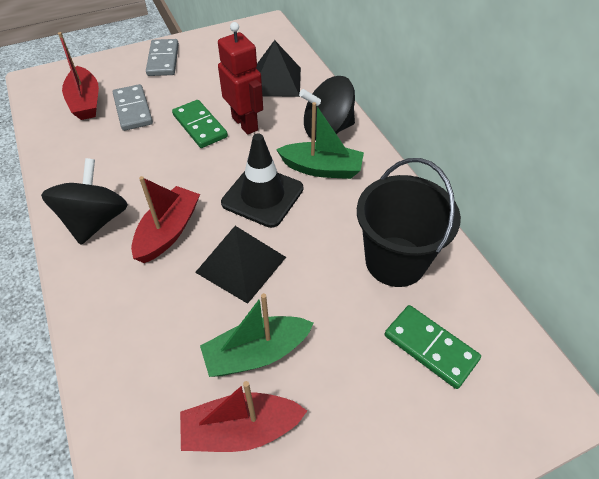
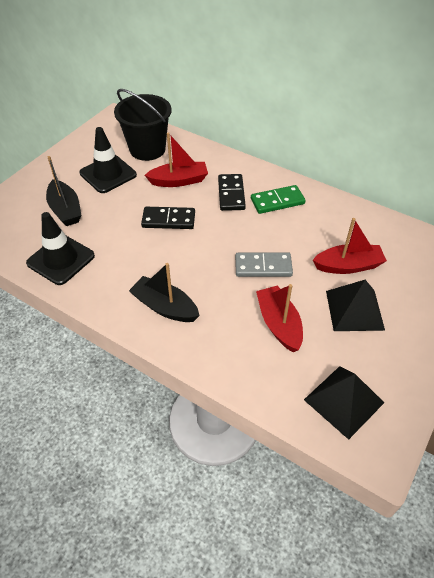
black boat: none = 0 -> [46,156,82,226] [129,263,200,322] = 2
black domino: none = 0 -> [141,207,195,229] [218,174,246,211] = 2
black spinning top: [41,158,128,245] [299,76,355,140] = 2 -> none = 0
black traffic cone: [221,134,303,228] = 1 -> [26,212,95,285] [79,127,137,193] = 2
green boat: [200,293,314,377] [276,102,364,179] = 2 -> none = 0
green domino: [172,100,228,148] [385,305,481,389] = 2 -> [251,185,306,214] = 1
grey domino: [113,84,153,131] [146,39,179,76] = 2 -> [235,253,293,277] = 1
red robot: [218,22,263,135] = 1 -> none = 0

